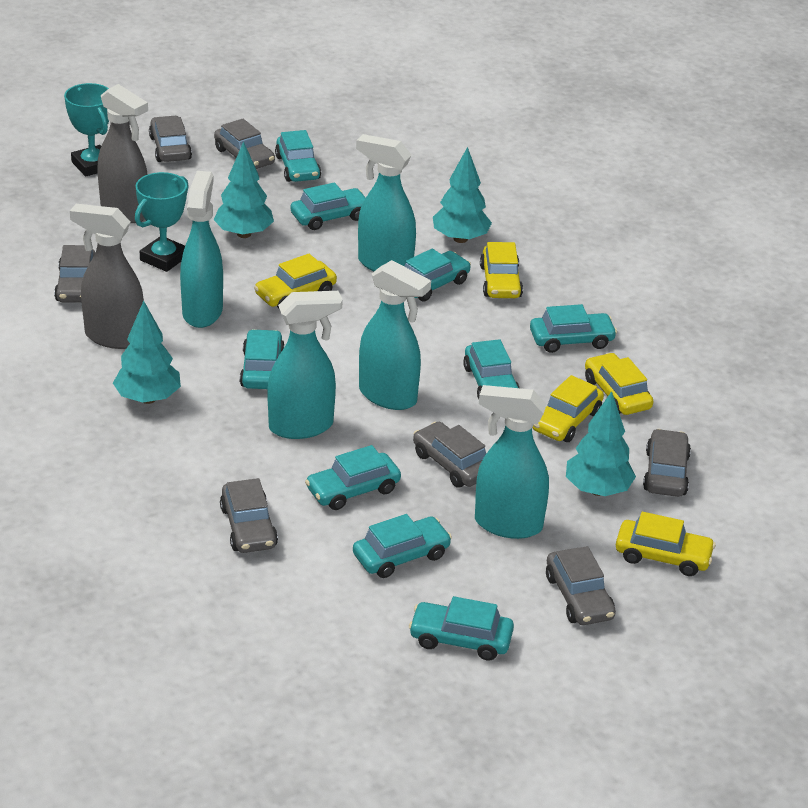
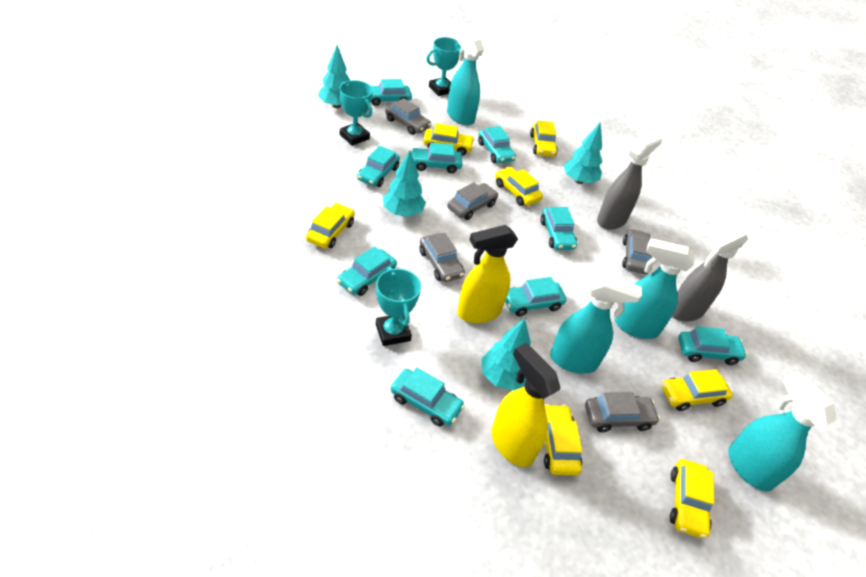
grey car: [54,245,95,303] [149,116,192,162] [214,119,275,169] [220,478,278,553] [413,422,486,488] [546,546,616,625] [643,429,691,497] = 7 -> [385,98,432,135] [419,233,465,282] [447,182,498,220] [585,392,660,432] [622,229,653,274] = 5
turquoise spray bottle: [180,171,223,328] [267,291,343,439] [356,134,416,272] [359,260,431,410] [475,385,549,539] = 5 -> [447,30,484,125] [550,274,642,373] [615,238,695,339] [728,371,837,492] = 4
turquoise trophy: [64,83,109,177] [135,172,189,272] = 2 -> [339,80,373,146] [376,267,421,346] [426,37,464,96] = 3
yellow car: [254,254,337,308] [480,242,523,298] [532,375,604,442] [585,353,653,415] [616,512,716,576] = 5 -> [306,203,355,248] [423,123,474,156] [495,167,543,206] [530,121,558,157] [544,404,582,475] [661,369,733,411] [670,459,714,539] = 7
yellow spray bottle: none = 0 -> [457,225,518,323] [492,343,560,467] = 2

